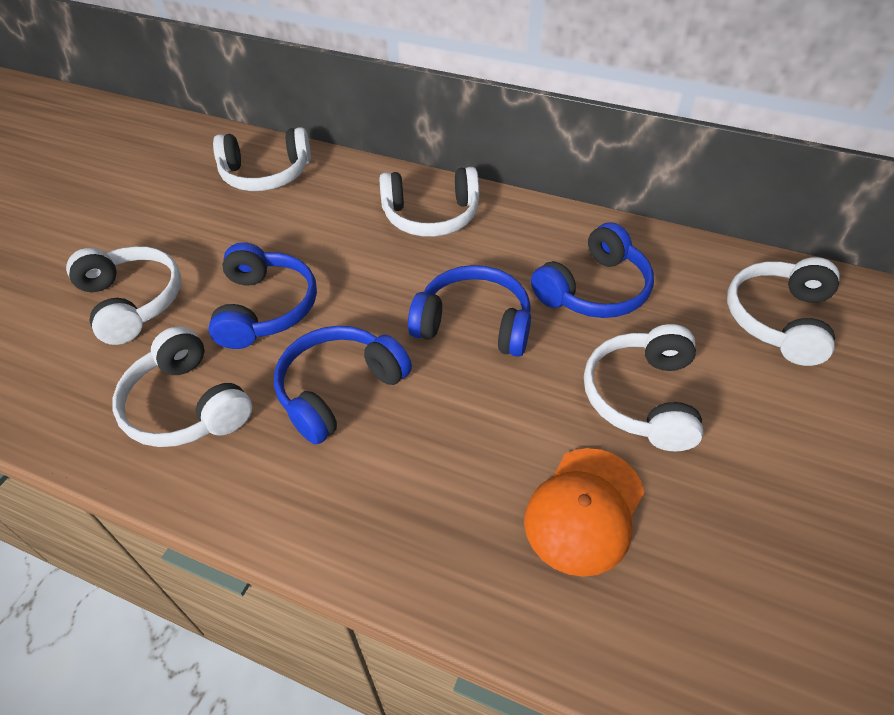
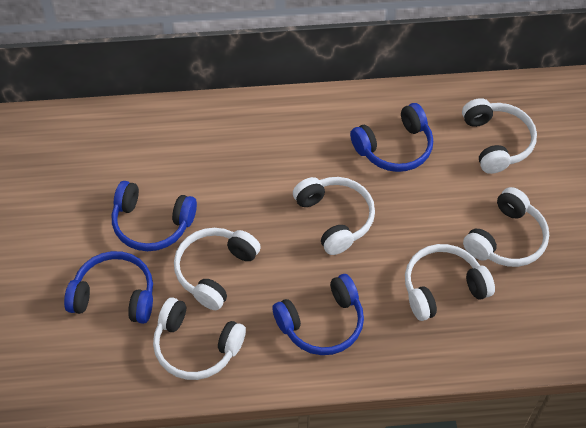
orange cap: [524,448,645,577] = 1 -> none = 0

